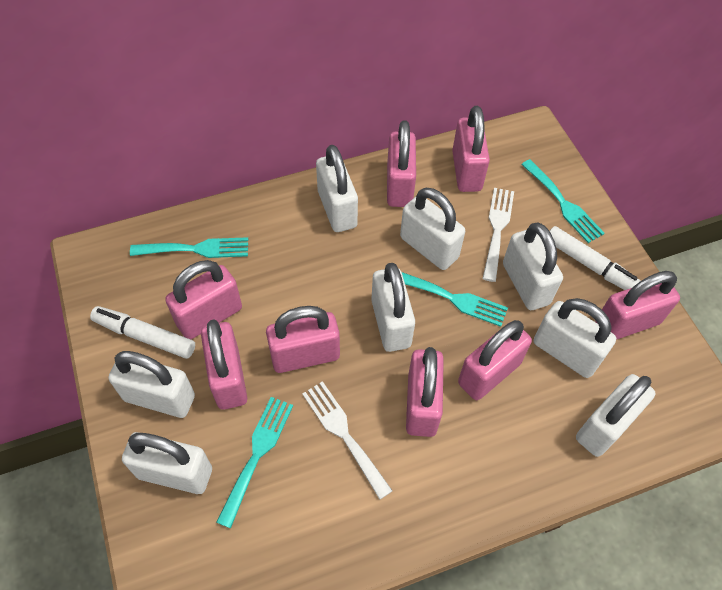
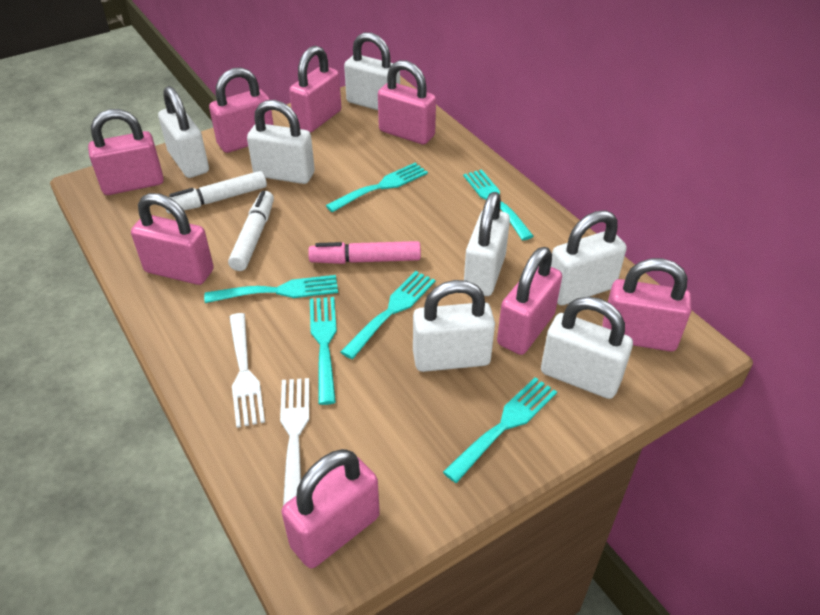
pink marker: none = 0 -> [308,241,421,264] = 1
turquoise fork: [130,237,248,258] [216,397,293,528] [402,272,508,327] [521,159,605,243] = 4 -> [204,275,338,303] [310,297,337,405] [326,163,428,212] [341,271,435,359] [443,377,557,483] [463,169,534,240] = 6
white padlock: [108,351,195,418] [122,432,212,494] [316,145,358,232] [371,263,415,352] [400,188,465,270] [503,222,563,310] [533,298,616,378] [576,374,656,457] = 8 -> [158,86,209,178] [247,100,315,184] [344,32,400,110] [413,280,495,372] [464,192,510,296] [541,297,633,399] [551,210,627,305] = 7

